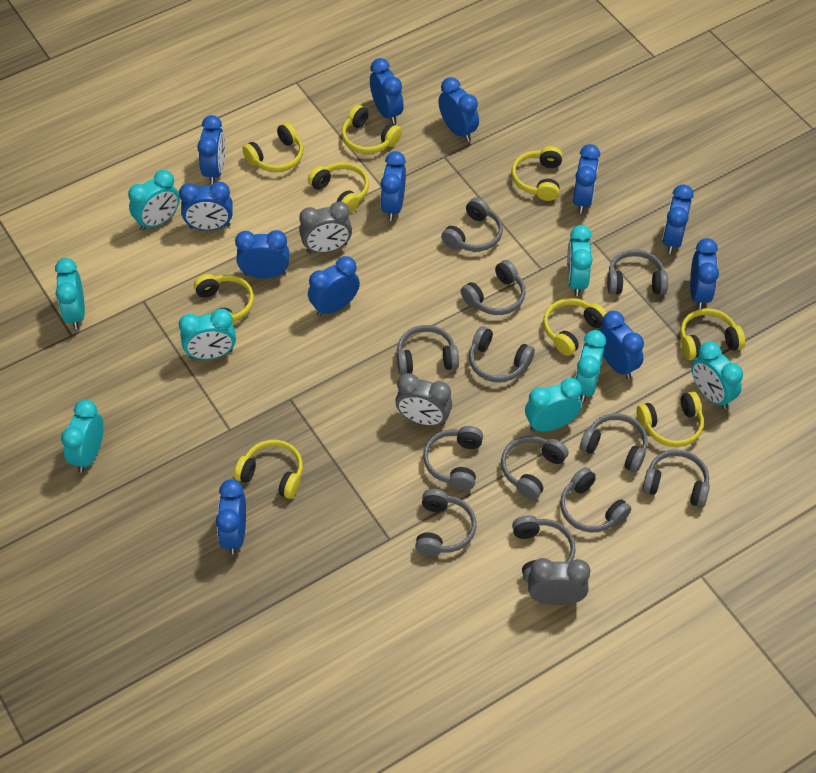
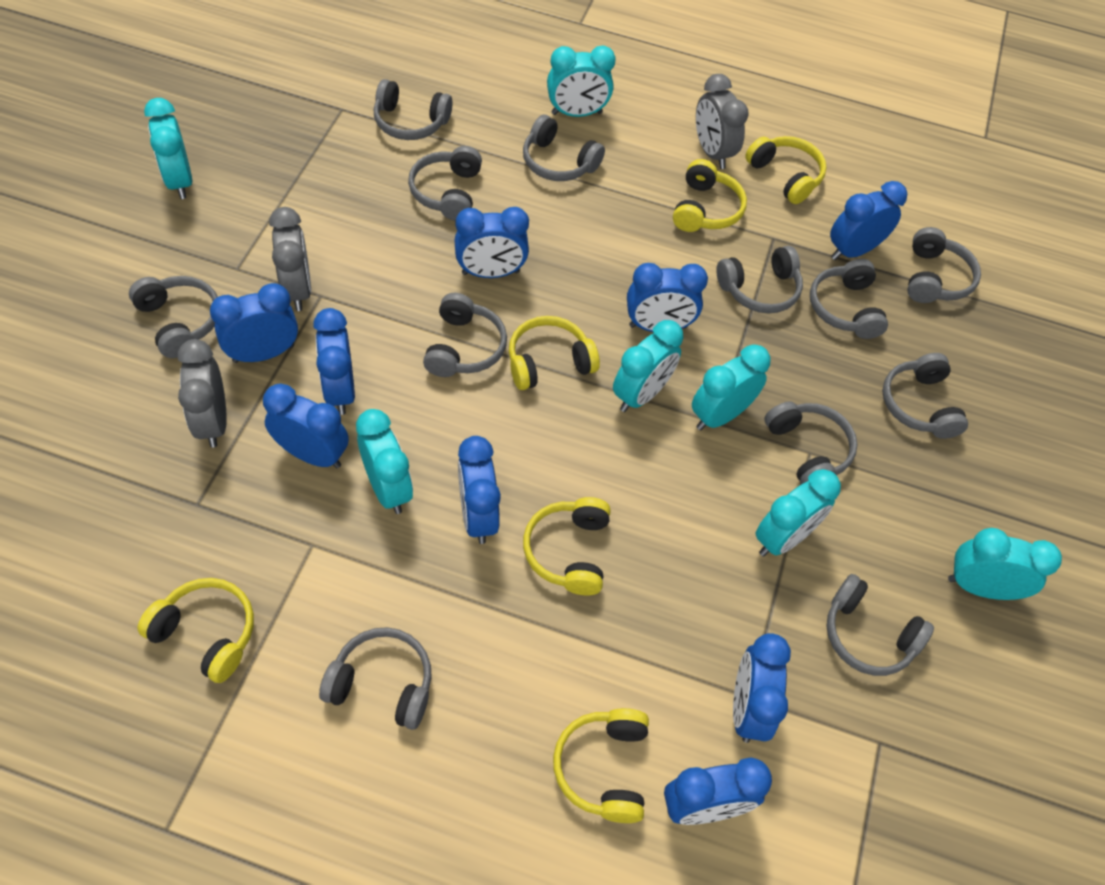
blue clock: [179,182,233,231] [197,115,225,184] [216,479,246,555] [235,230,289,279] [308,256,360,317] [370,58,404,124] [380,151,406,221] [438,77,479,142] [573,144,600,214] [598,311,644,379] [662,184,694,254] [690,238,719,309] = 12 -> [210,283,298,363] [263,383,349,468] [313,308,355,415] [455,207,529,278] [458,436,501,544] [627,263,708,332] [664,757,772,825] [733,633,791,743] [830,181,907,260] = 9
turquoise clock: [55,258,85,329] [61,400,103,473] [128,170,180,231] [179,309,236,359] [525,378,582,432] [567,225,593,296] [575,330,606,402] [692,342,743,409] = 8 -> [144,98,192,199] [356,409,413,514] [547,46,615,117] [613,320,683,412] [692,344,771,430] [756,469,841,557] [948,528,1062,600] = 7
yellow headphones: [194,274,254,325] [234,440,303,499] [242,122,303,172] [308,162,369,213] [342,105,402,154] [511,146,563,201] [543,298,607,356] [637,391,704,447] [680,308,745,360] = 9 -> [138,578,254,683] [509,316,600,390] [523,497,611,595] [553,708,649,823] [673,159,747,232] [745,136,827,204] = 6

